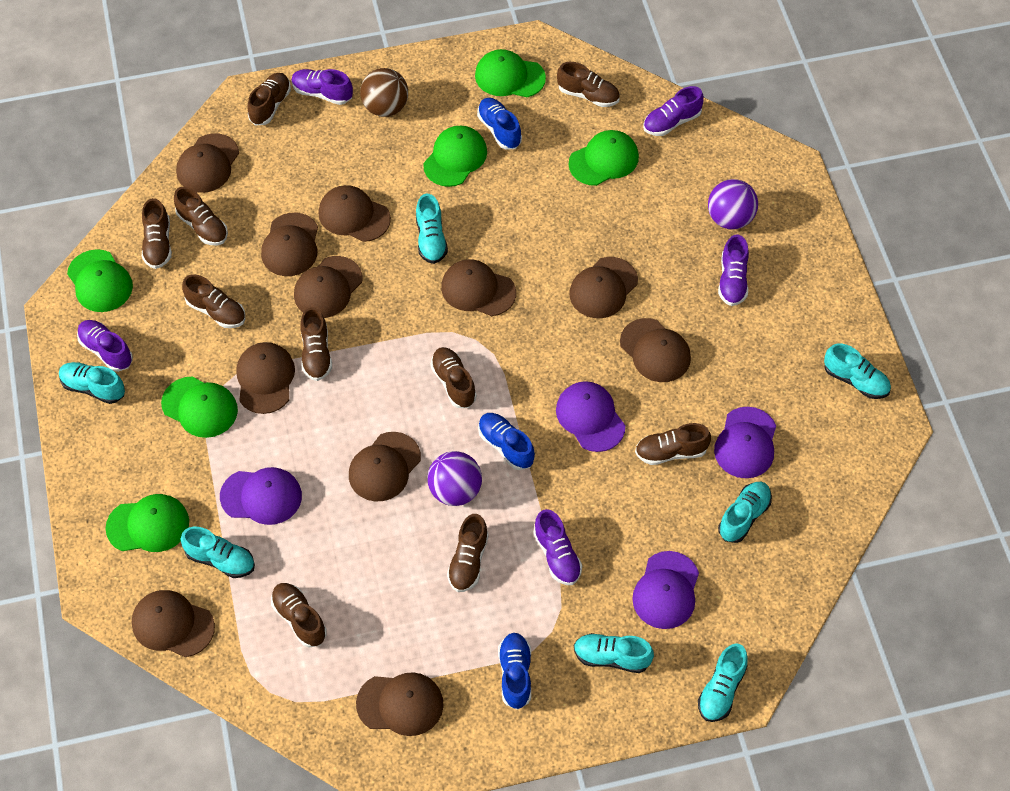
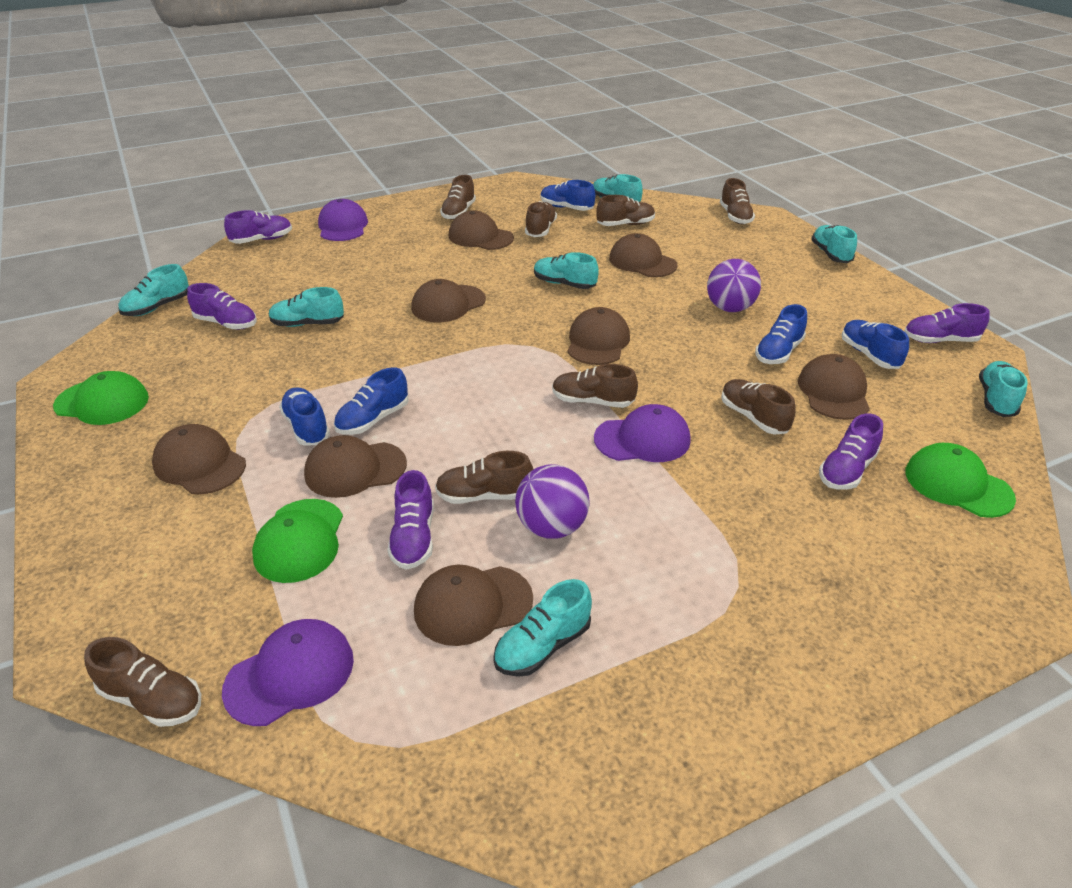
blue shoe: [477,98,522,150] [478,413,535,470] [498,633,531,710] = 3 -> [279,387,330,446] [334,367,409,435] [541,180,595,211] [755,304,807,364] [842,320,909,369] = 5
brown ball: [360,68,408,117] = 1 -> none = 0
brown cap: [132,590,215,657] [176,133,239,193] [236,342,295,414] [261,213,318,276] [294,256,363,318] [319,185,391,242] [349,432,421,501] [356,672,444,736] [441,259,516,316] [569,257,638,318] [620,318,691,382] = 11 -> [152,424,246,494] [304,435,407,498] [411,279,486,322] [414,565,533,646] [449,211,514,250] [567,307,630,365] [609,233,677,277] [798,354,870,420] = 8
brown shoe: [142,198,172,269] [174,187,228,245] [182,275,245,328] [247,73,291,125] [271,583,327,647] [300,307,332,381] [430,347,477,408] [447,514,489,592] [557,62,620,107] [635,423,711,465] = 10 -> [84,637,201,727] [435,451,533,504] [440,175,476,220] [525,201,557,237] [552,364,638,408] [596,195,655,226] [720,178,755,224] [721,379,796,435] = 8
green cap: [67,249,133,312] [106,494,189,552] [161,376,238,438] [423,126,487,187] [475,49,546,97] [568,130,639,186] = 6 -> [53,371,149,425] [252,499,343,583] [905,443,1016,518] = 3
purple cap: [220,467,302,525] [556,381,625,452] [632,551,699,629] [714,407,776,478] = 4 -> [222,619,354,726] [318,199,368,241] [594,404,691,462] = 3

